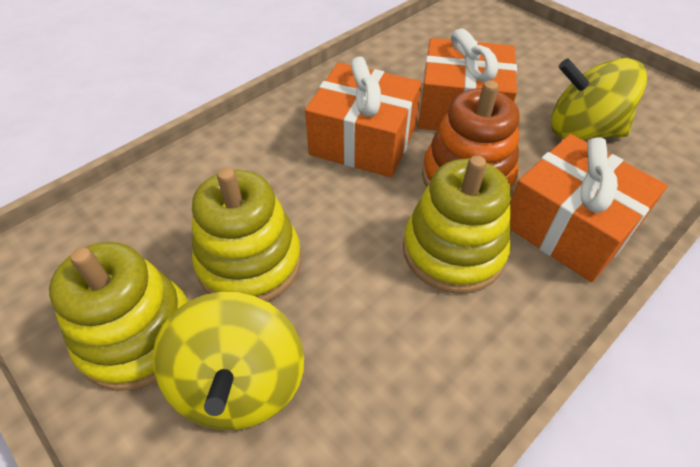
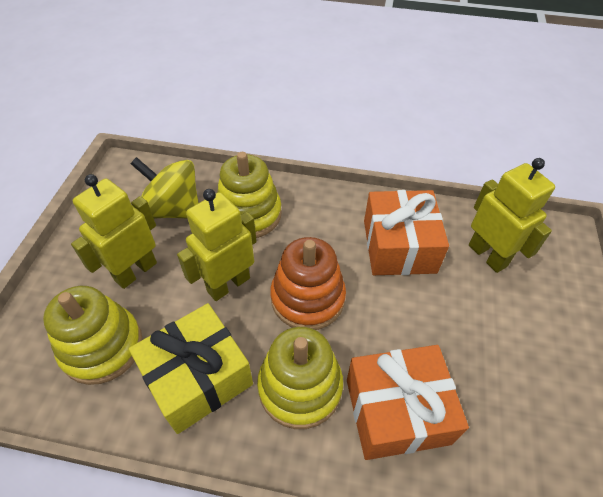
orange gift: [305,57,422,177] [418,28,517,131] [510,134,668,282] = 3 -> [347,345,469,460] [364,190,449,275] = 2
yellow gift: none = 0 -> [129,303,253,434] = 1
yellow robot: none = 0 -> [71,174,157,289] [177,189,257,301] [469,158,555,273] = 3
yellow spinning top: [152,292,304,430] [551,58,647,140] = 2 -> [130,157,199,219] = 1

